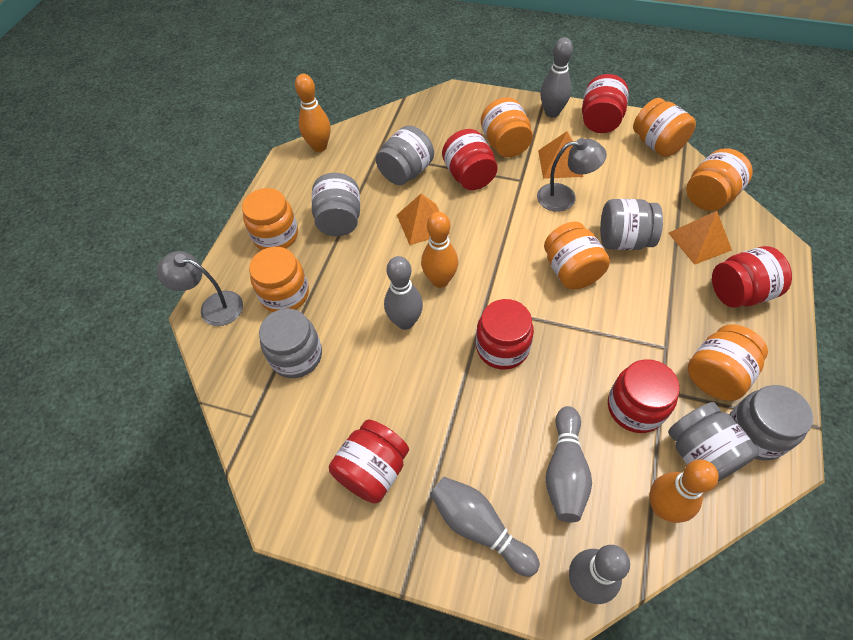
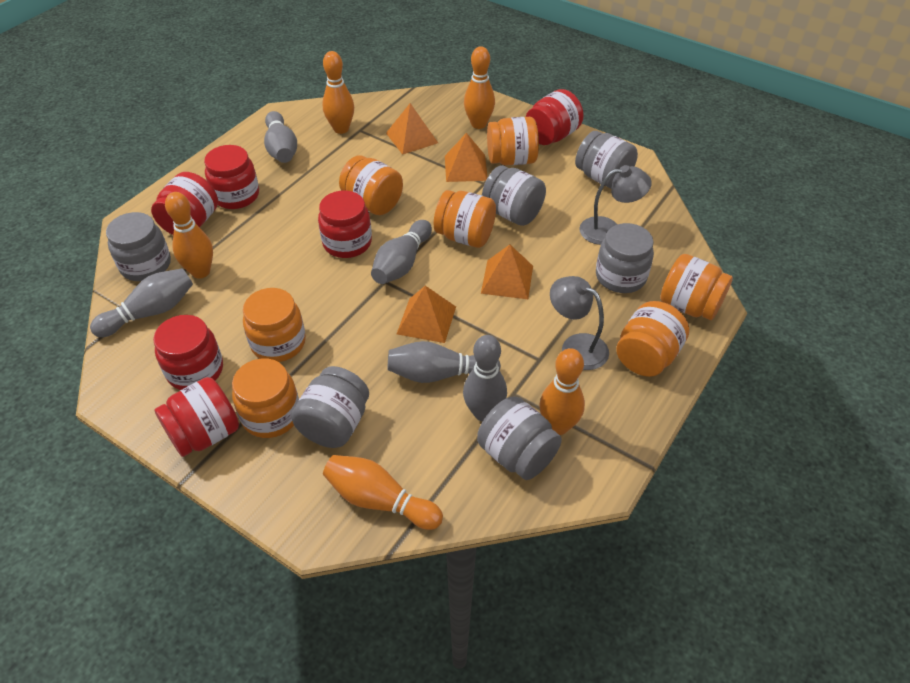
orange bowling pin: [295,74,330,152] [421,212,458,288] [649,460,719,523] = 3 -> [165,192,213,279] [322,51,354,134] [323,455,443,530] [464,46,495,129] [540,348,585,435] = 5
orange pyramid: [397,194,450,245] [538,131,584,179] [669,211,732,265] = 3 -> [386,103,438,155] [397,286,456,343] [445,133,488,182] [481,245,533,299] = 4

